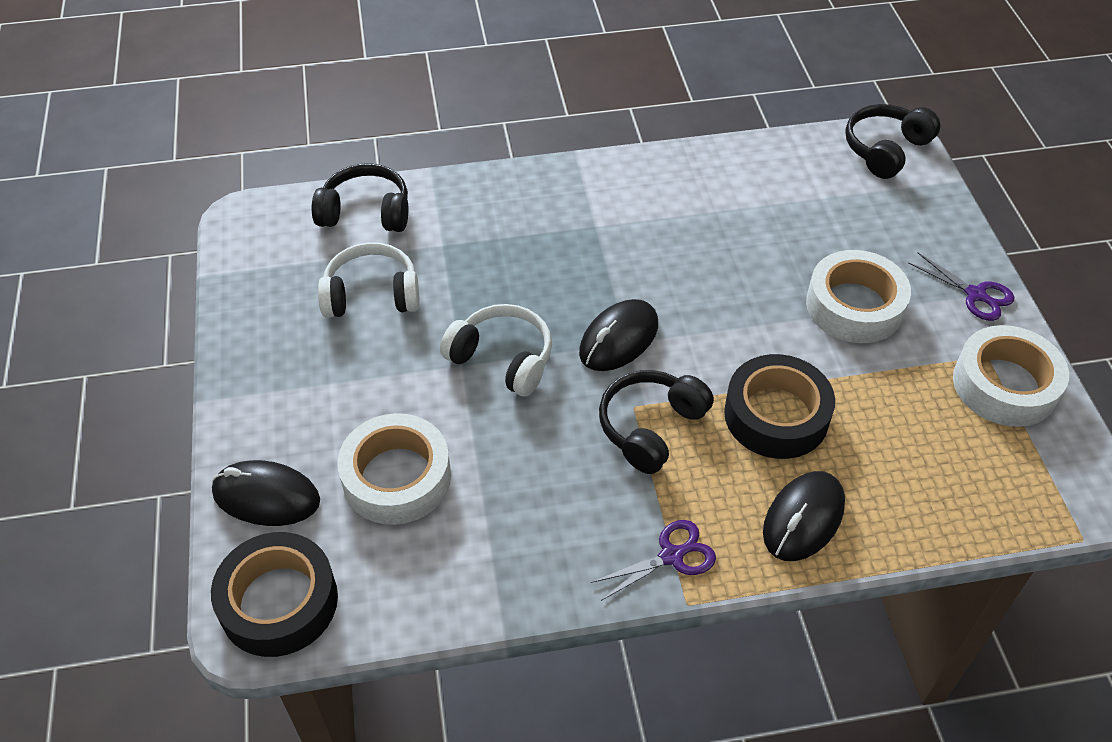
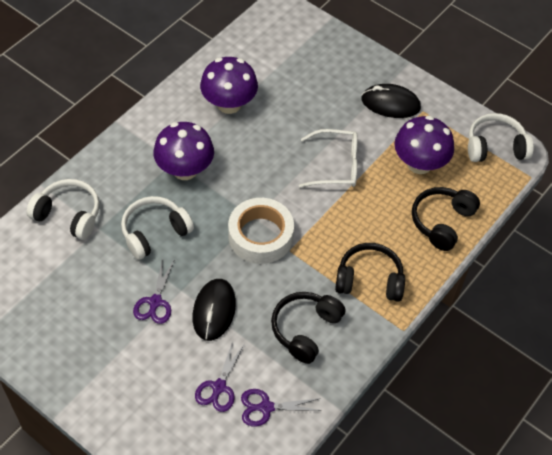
black mouse: [212,460,320,526] [579,299,658,371] [763,471,845,561] = 3 -> [192,279,236,341] [362,84,421,118] = 2
black tape: [211,532,338,657] [724,354,835,459] = 2 -> none = 0
purple mushroom: none = 0 -> [154,122,214,180] [200,57,258,114] [394,115,454,174] = 3
purple scissors: [591,520,716,601] [908,253,1015,321] = 2 -> [133,259,175,324] [195,341,245,412] [241,389,322,427] = 3
white glasses: none = 0 -> [299,129,358,188] = 1
white headphones: [318,242,420,318] [440,304,552,397] = 2 -> [27,179,100,240] [121,196,194,260] [468,113,534,162] = 3
white tape: [337,413,451,525] [806,250,911,343] [953,325,1069,427] = 3 -> [228,198,294,264] = 1

